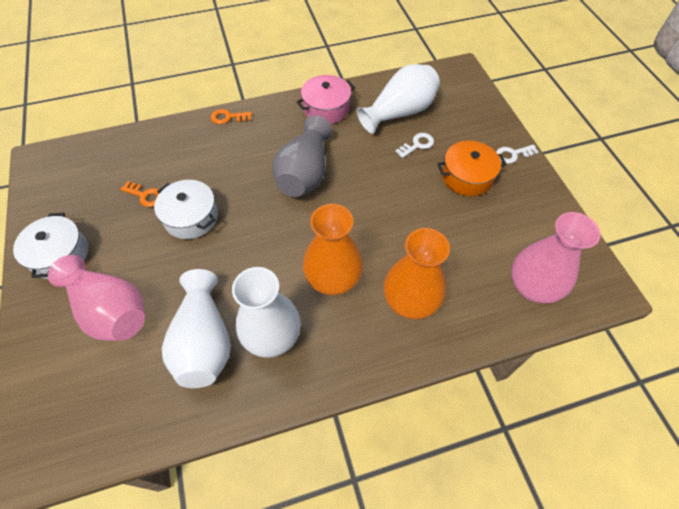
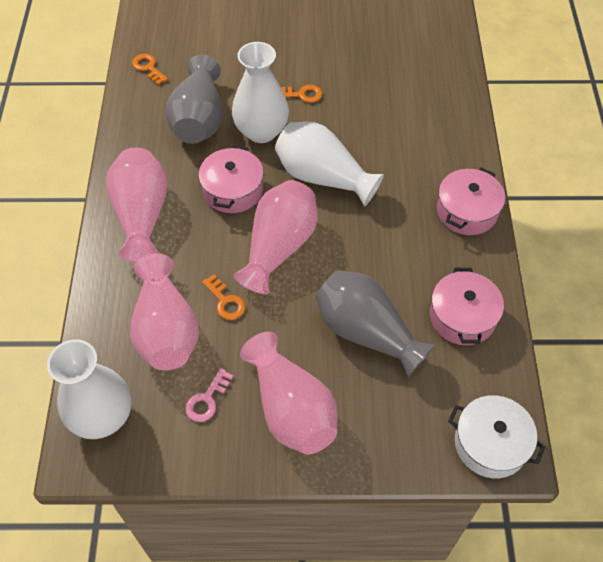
grey vase: [272,115,332,197] = 1 -> [165,54,223,144] [316,270,435,377] = 2
orange key: [120,181,159,207] [211,109,252,124] = 2 -> [132,54,168,85] [202,274,245,320] [281,85,322,103] = 3
orange pot: [437,141,506,196] = 1 -> none = 0
orange vase: [303,204,363,295] [384,228,450,319] = 2 -> none = 0
pink key: none = 0 -> [185,368,234,422] = 1
pink pot: [296,75,355,124] = 1 -> [199,145,264,213] [430,268,504,345] [437,167,505,235] = 3
pink vase: [48,255,145,341] [511,212,601,303] = 2 -> [106,148,168,262] [130,253,199,370] [233,180,318,294] [240,332,337,455] = 4
white key: [395,133,434,158] [496,144,539,164] = 2 -> none = 0
white pot: [13,213,88,279] [154,180,218,239] = 2 -> [448,395,545,478] = 1

